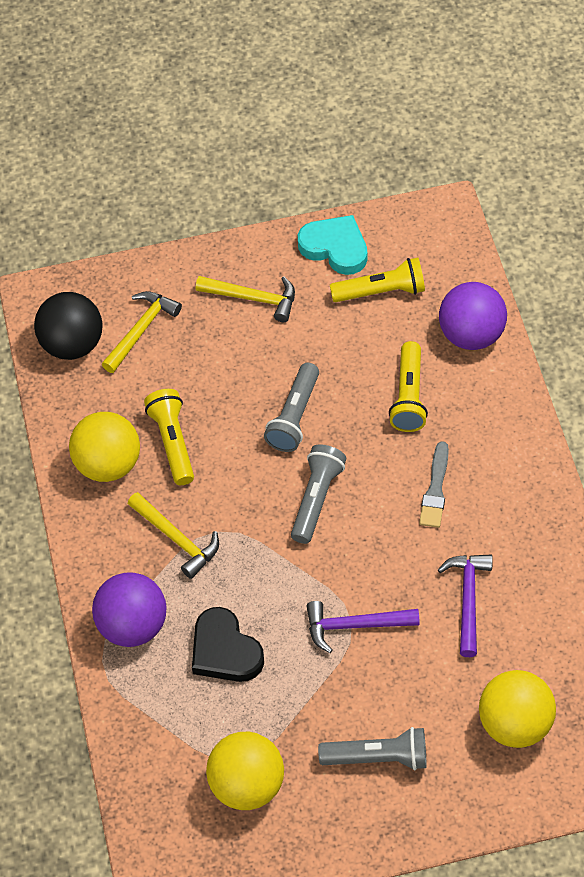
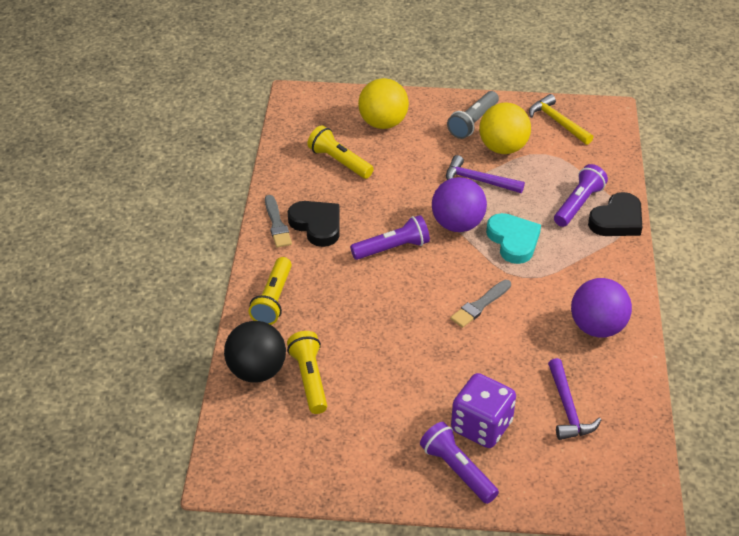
black heart: [192,607,264,682] = 1 -> [288,201,340,247] [588,192,642,236] = 2
grey brush: [419,441,449,528] = 1 -> [265,195,292,248] [450,280,511,328] = 2
grey flashlight: [264,363,319,452] [291,444,346,544] [318,727,427,770] = 3 -> [447,91,499,139] = 1
purple dice: none = 0 -> [451,373,516,448] = 1
purple flashlight: none = 0 -> [350,215,430,260] [420,422,499,504] [554,164,608,227] = 3
yellow ball: [69,412,140,482] [206,732,284,810] [479,670,556,748] = 3 -> [358,78,409,129] [479,103,531,154] = 2
yellow hammer: [102,291,182,373] [128,492,219,579] [196,276,295,322] = 3 -> [529,94,593,145] = 1

